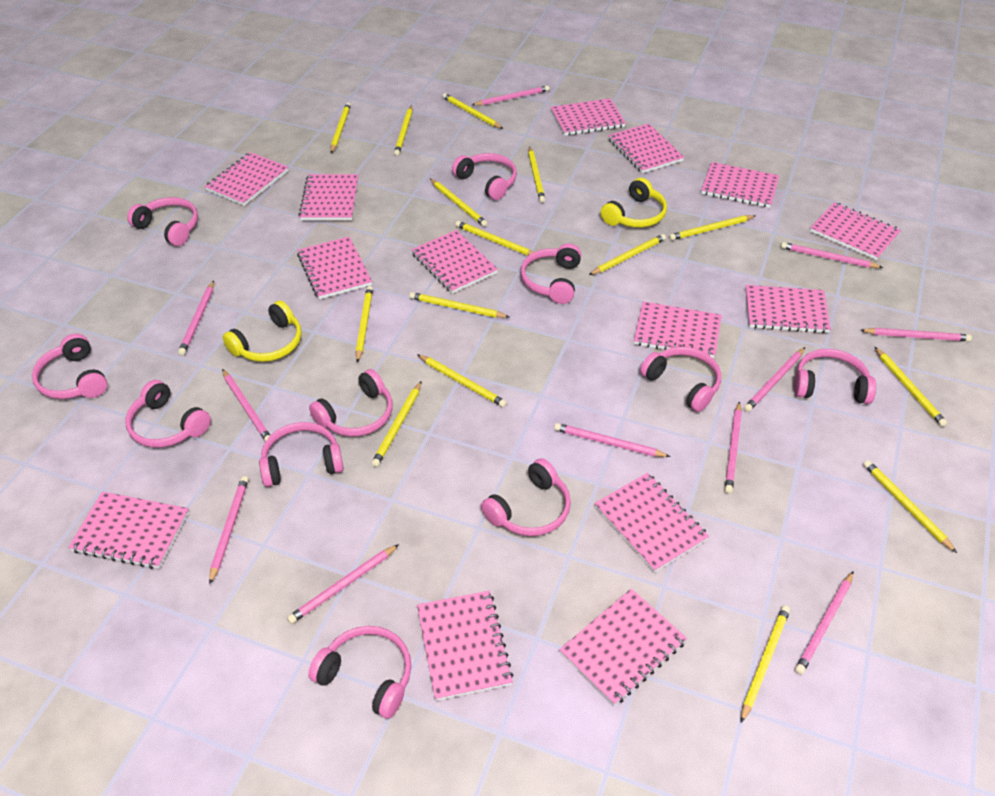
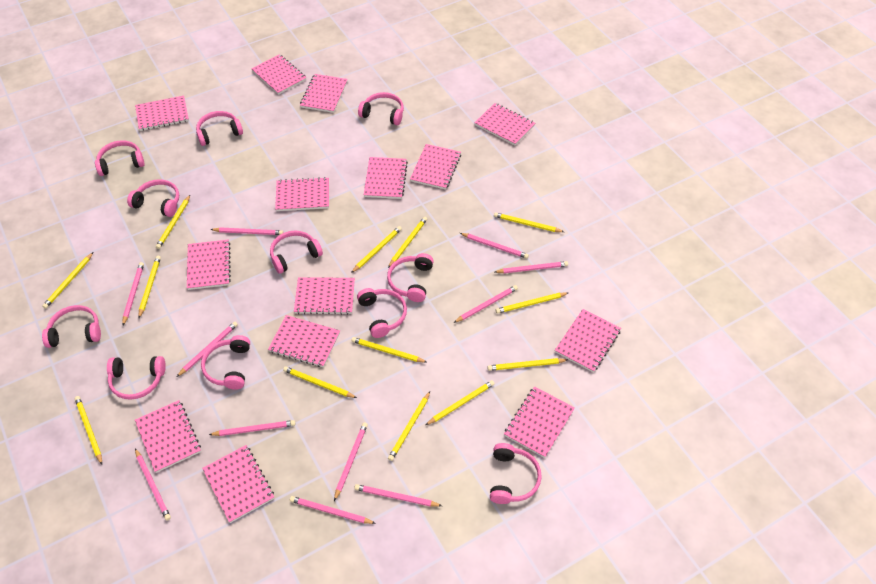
yellow headphones: [222,300,301,362] [601,178,667,228] = 2 -> none = 0
yellow pencil: [331,103,351,153] [355,286,373,363] [371,381,422,467] [394,105,413,156] [409,292,509,318] [417,354,507,407] [430,179,488,227] [442,93,503,129] [455,221,533,256] [528,146,545,202] [589,234,666,275] [669,215,756,240] [741,605,790,723] [863,460,957,553] [875,347,947,427] = 15 -> [42,252,93,309] [75,396,102,465] [138,256,161,318] [156,195,190,249] [283,366,357,398] [351,226,402,273] [351,337,426,363] [388,217,427,268] [388,391,430,461] [426,380,494,425] [487,358,567,371] [494,212,564,232] [496,293,568,314] = 13

